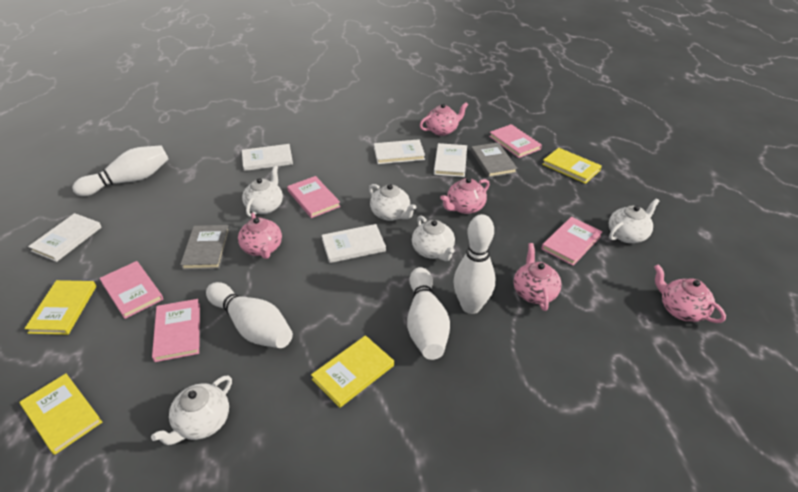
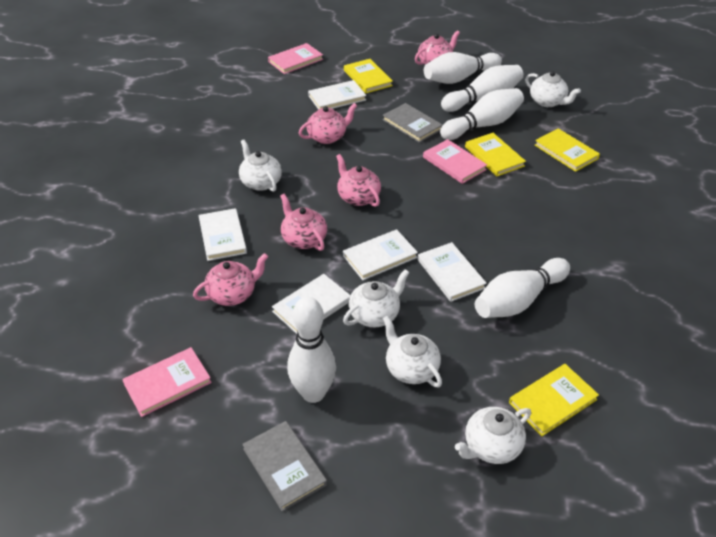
pink book: [99,261,163,319] [152,299,200,362] [287,176,341,218] [489,124,542,158] [541,217,603,266] = 5 -> [122,347,212,417] [268,43,323,74] [423,139,487,184] = 3
white bowling pin: [72,145,169,196] [206,282,293,348] [407,267,450,360] [454,214,495,314] = 4 -> [287,297,336,403] [424,52,502,84] [440,88,524,140] [441,65,524,112] [475,258,570,318] = 5

